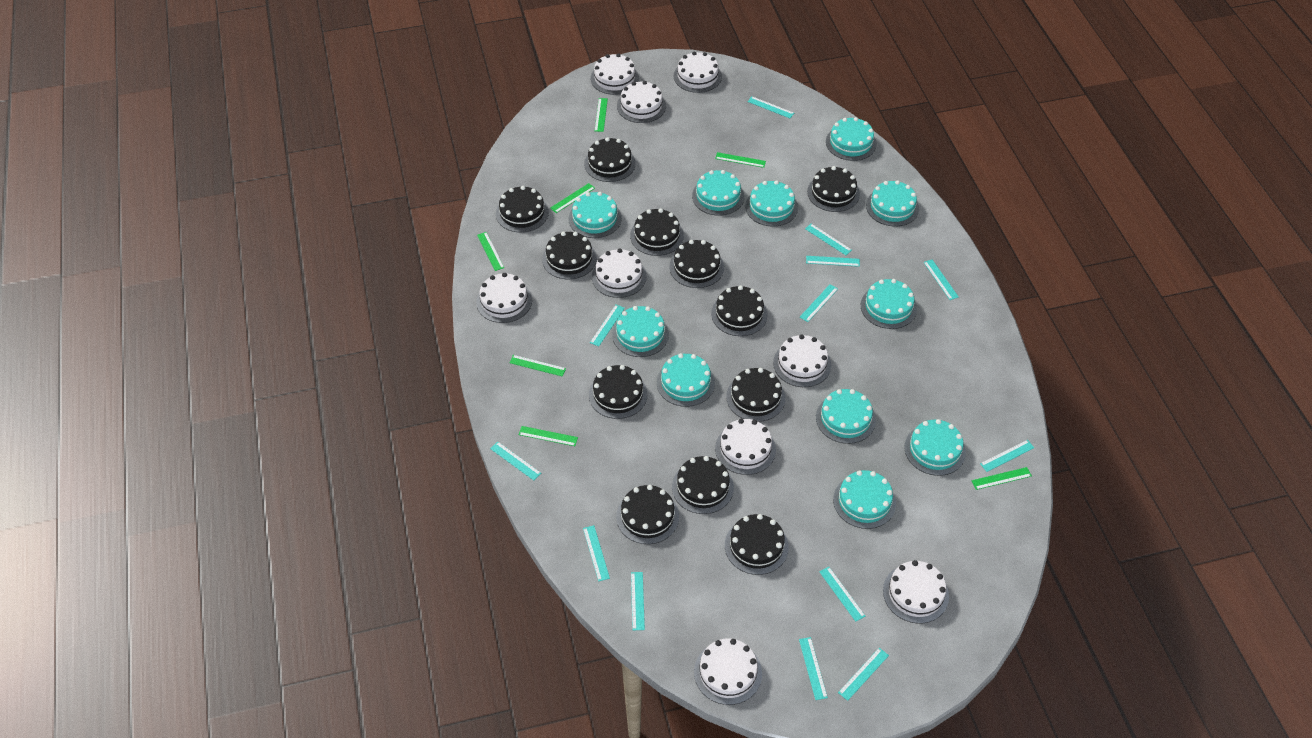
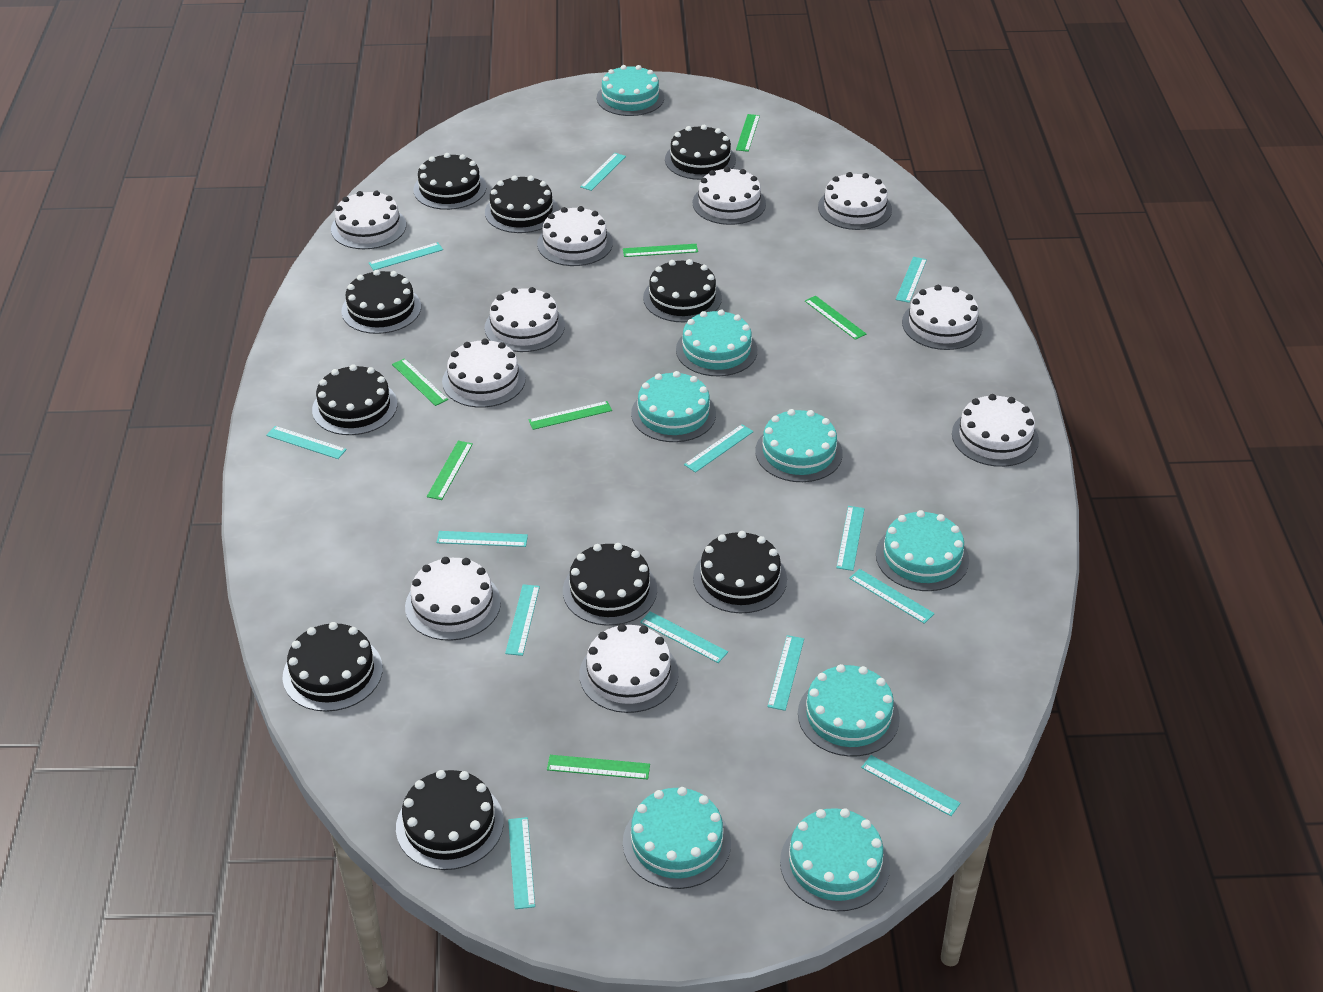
black cake: [496,186,549,232] [542,232,597,280] [584,137,636,182] [589,365,648,419] [616,485,679,544] [630,208,684,256] [670,240,724,288] [672,456,734,514] [711,285,768,336] [725,514,789,575] [726,368,785,422] [807,166,860,212] = 12 -> [283,622,383,712] [312,364,397,435] [341,270,421,334] [396,770,504,870] [413,153,486,210] [485,175,559,233] [563,543,657,626] [643,259,722,322] [665,125,736,180] [693,531,787,613] = 10
turquoise cake: [569,192,622,238] [612,306,669,357] [657,353,715,407] [692,170,744,216] [745,180,798,227] [816,389,876,444] [826,117,877,161] [833,470,896,529] [861,279,917,329] [866,180,919,226] [904,419,966,476] = 11 -> [597,65,664,116] [623,787,731,889] [631,371,716,442] [676,310,757,376] [755,409,843,482] [780,808,890,911] [798,664,900,757] [876,510,969,591] = 8
white cake: [476,273,532,323] [591,53,639,95] [592,249,647,298] [617,81,666,123] [674,51,722,93] [694,638,762,705] [715,419,776,475] [773,334,831,387] [883,560,949,623] = 9 -> [331,191,406,249] [405,557,501,641] [442,338,526,408] [485,287,565,352] [537,206,613,266] [579,624,679,713] [693,167,766,225] [818,172,892,230] [902,285,983,350] [952,394,1039,467] = 10

